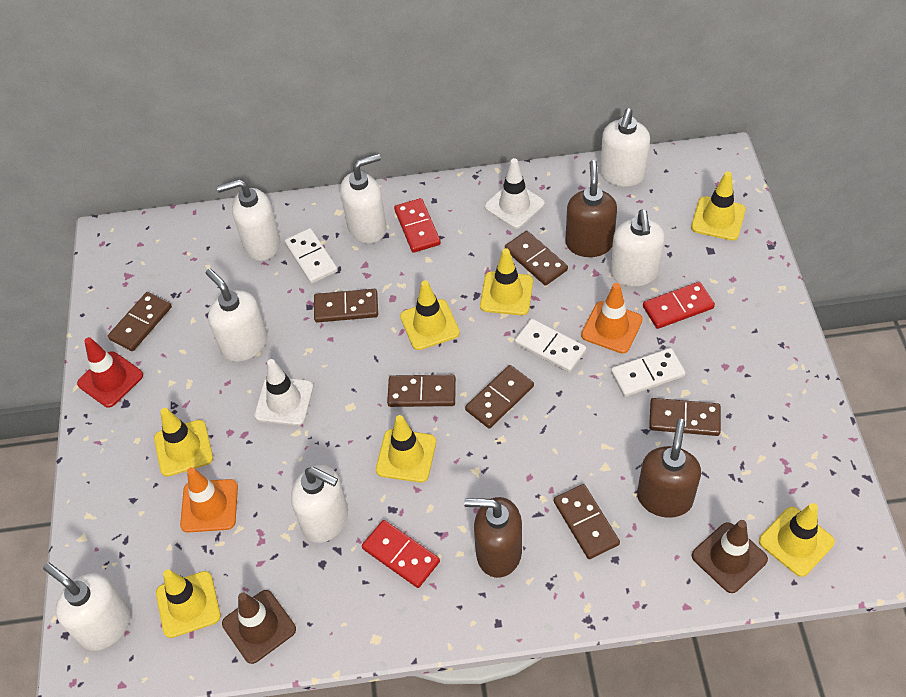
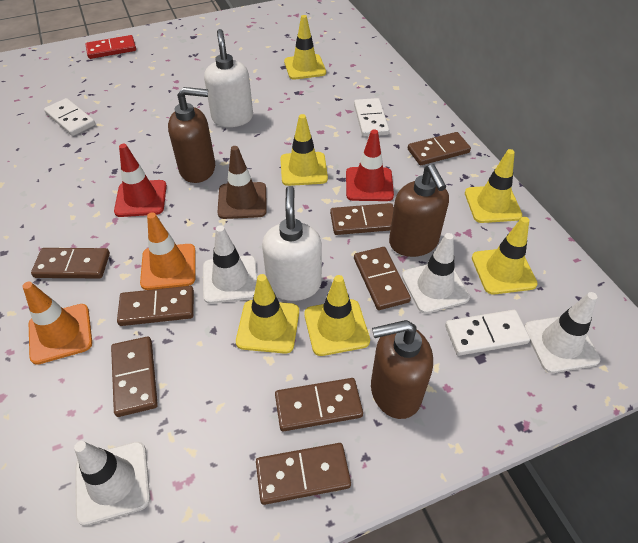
brown domino: [108,292,172,351] [314,289,378,323] [387,375,456,407] [465,365,534,428] [505,231,568,286] [554,484,620,559] [649,398,721,436] = 7 -> [31,248,110,278] [111,336,158,417] [117,286,194,326] [256,443,351,505] [275,378,363,431] [330,203,394,235] [354,247,411,310] [408,132,471,165] = 8
brown traffic cone: [222,590,296,664] [692,520,768,593] = 2 -> [217,146,267,219] = 1
red domino: [362,520,440,588] [394,198,441,253] [643,282,715,329] = 3 -> [85,35,136,59] = 1
red traffic cone: [77,337,143,407] = 1 -> [114,144,167,217] [346,129,394,201] = 2
white soap dispenser: [43,562,131,651] [206,269,267,362] [217,179,280,261] [291,465,348,543] [340,154,386,244] [600,108,650,187] [610,210,665,287] = 7 -> [204,29,253,127] [262,186,322,301] = 2
white traffic cone: [254,359,313,426] [485,158,545,229] = 2 -> [74,441,150,526] [203,225,257,304] [402,233,470,314] [525,292,600,373] = 4
yellow traffic cone: [154,408,213,477] [156,569,221,638] [376,415,436,483] [400,280,460,350] [480,248,533,315] [691,171,746,241] [759,503,835,577] = 7 -> [236,274,299,354] [280,114,328,186] [284,15,326,80] [304,275,370,356] [465,149,522,223] [472,217,538,294] = 6

